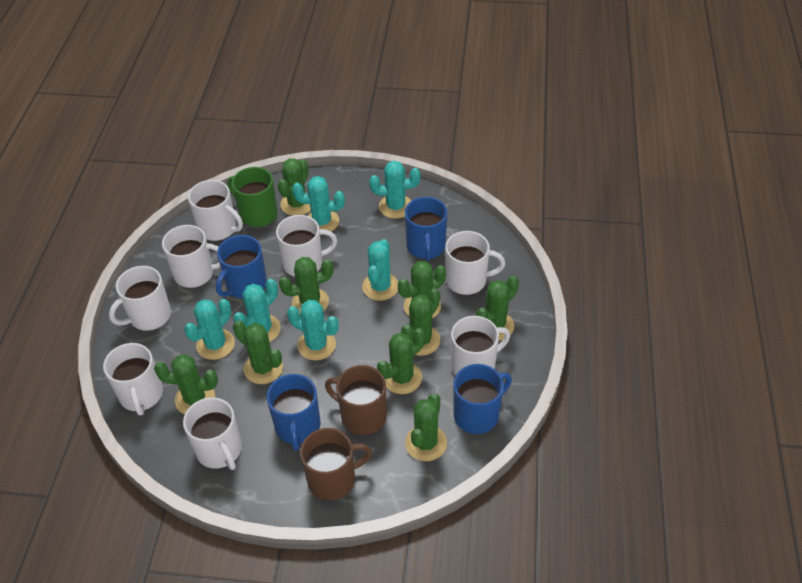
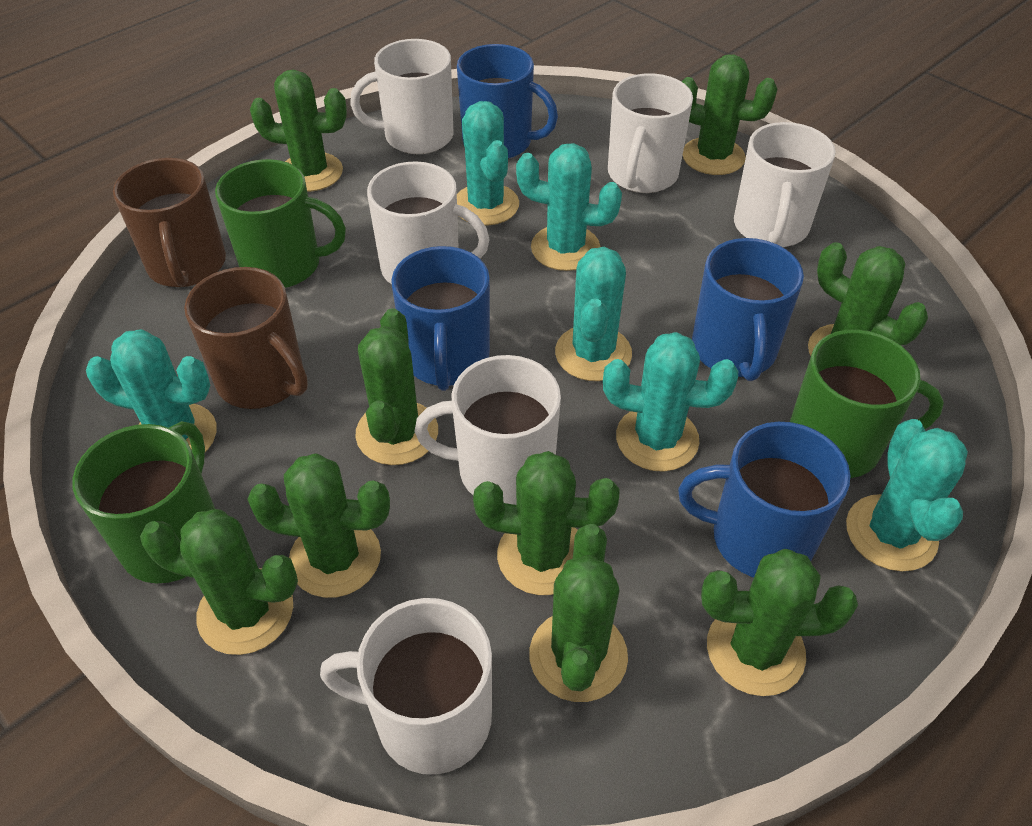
green mug: [227,167,278,227] = 1 -> [72,421,215,584] [215,159,346,288] [790,330,944,478] = 3
white mug: [103,343,163,415] [109,266,171,331] [162,225,220,288] [183,397,242,470] [188,180,243,241] [276,215,337,277] [445,231,505,295] [451,316,510,376] = 8 -> [320,598,492,775] [350,39,454,154] [367,161,490,285] [415,355,561,505] [608,73,693,193] [734,122,836,247] = 6

